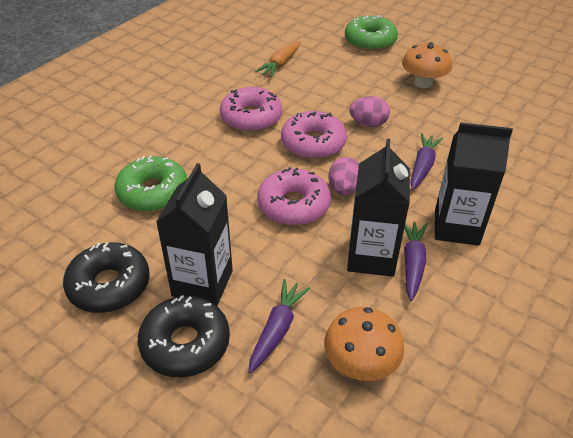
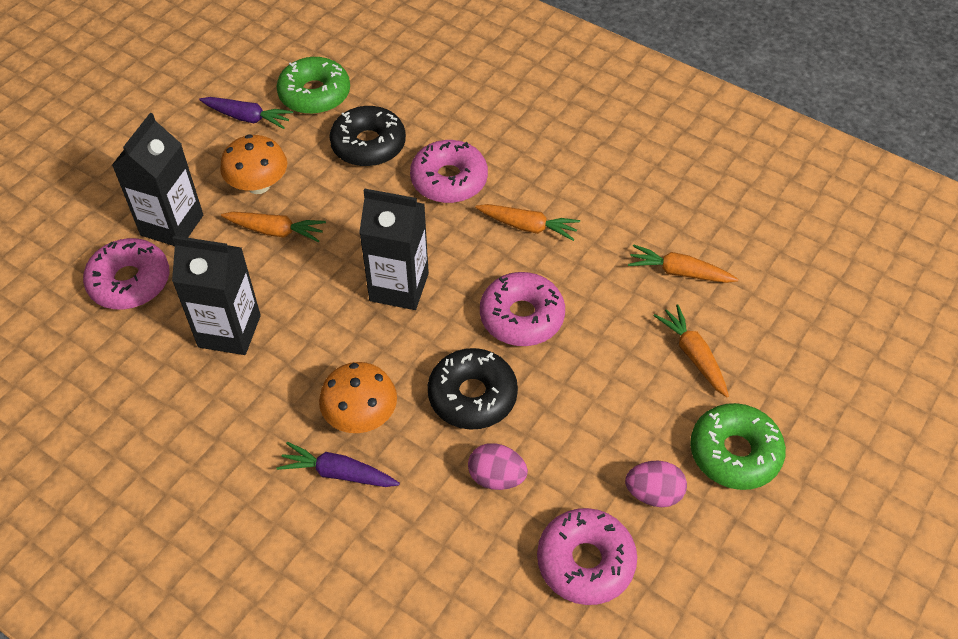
orange carrot: [255,41,301,77] = 1 -> [221,212,326,242] [475,204,580,241] [628,244,739,283] [654,305,729,397] = 4
pink donut: [220,87,282,132] [257,167,331,226] [281,111,347,159] = 3 -> [83,238,170,310] [410,140,488,203] [480,272,565,346] [537,508,637,605] = 4
purple carrot: [248,279,310,374] [404,221,428,301] [410,133,443,190] = 3 -> [199,97,293,129] [276,442,400,487] = 2

